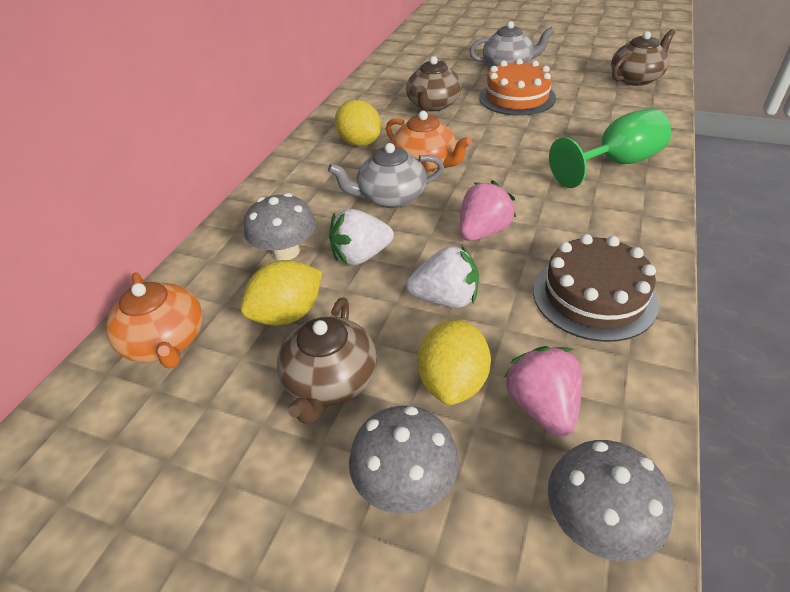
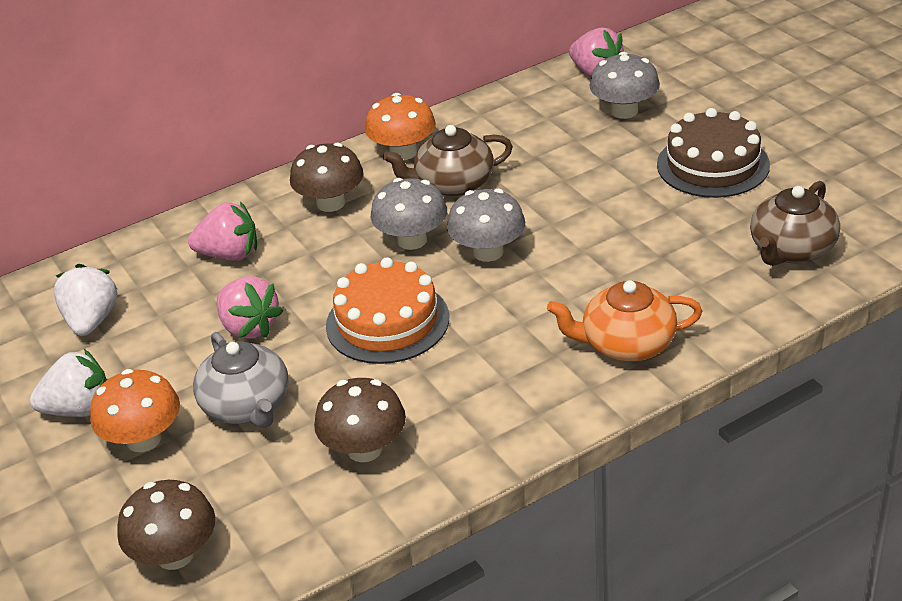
brown mushroom: none = 0 -> [117,480,215,570] [290,142,364,212] [314,378,406,462] = 3
brown teapot: [277,298,377,424] [406,56,462,111] [611,29,675,86] = 3 -> [383,125,513,197] [750,181,840,266] = 2
green goblet: [549,108,671,188] = 1 -> none = 0
grey teapot: [328,143,444,208] [469,21,554,67] = 2 -> [193,332,289,428] = 1
orange mushroom: none = 0 -> [90,369,180,452] [365,93,436,160] = 2
orange teapot: [106,272,203,369] [386,111,472,172] = 2 -> [547,280,703,362] = 1
pink strawberry: [460,180,516,241] [504,346,582,437] = 2 -> [188,202,257,261] [217,276,283,339] [569,28,624,77] = 3
yellow lemon: [240,260,322,326] [335,100,381,146] [417,320,491,405] = 3 -> none = 0

